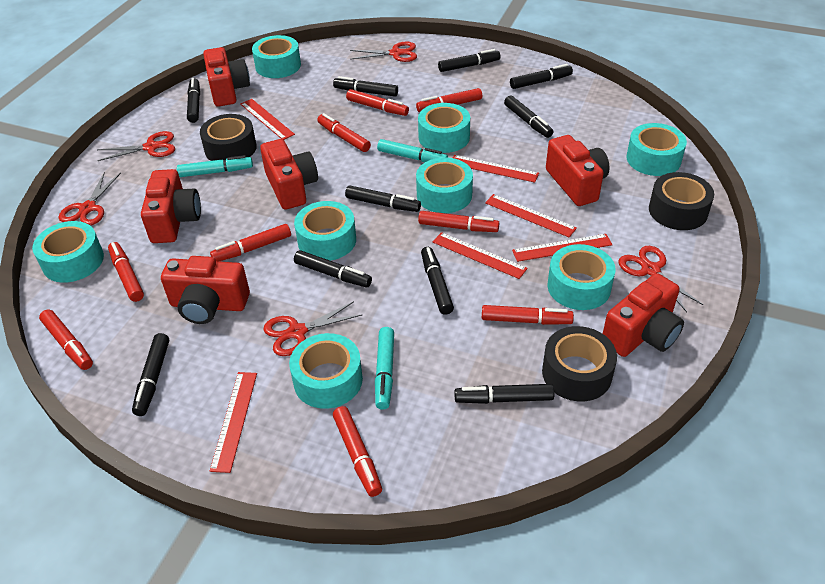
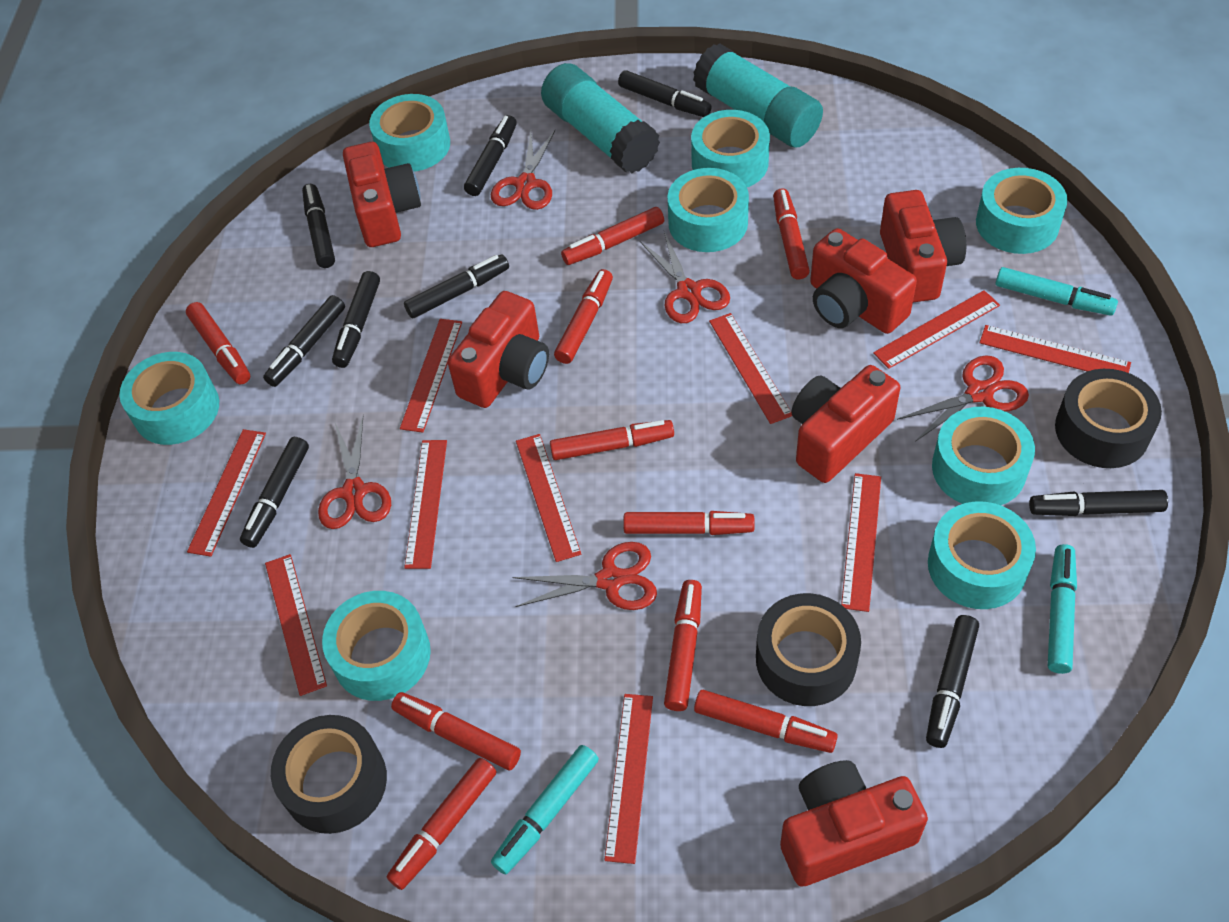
black marker: [132,333,169,416] [187,78,200,123] [294,250,372,288] [333,76,398,97] [345,186,421,212] [421,247,454,315] [438,49,501,72] [454,384,554,404] [504,96,553,138] [510,64,573,89] = 10 -> [240,437,309,548] [263,295,345,387] [302,184,335,268] [332,271,380,368] [404,255,509,318] [464,115,517,196] [618,70,712,117] [926,615,979,748] [1029,490,1168,516] = 9
red marker: [39,309,93,370] [108,242,144,302] [210,224,291,261] [317,113,371,152] [333,406,382,497] [346,89,409,116] [416,88,482,112] [418,211,499,232] [482,305,574,325] = 9 -> [186,302,250,384] [387,758,497,890] [391,692,521,770] [550,420,674,460] [554,269,613,364] [561,207,664,265] [623,511,755,535] [664,580,702,711] [694,690,838,753] [773,188,810,279] = 10
red ruler: [210,372,257,473] [240,99,295,140] [433,232,528,279] [453,155,539,183] [485,194,577,237] [512,234,612,262] = 6 -> [187,429,266,557] [265,554,327,696] [400,319,462,433] [404,440,447,569] [516,434,581,562] [604,694,653,864] [709,313,792,424] [841,473,881,612] [873,290,1000,369] [979,325,1131,373] = 10
turquoise glue stick: none = 0 -> [541,63,660,173] [693,43,823,148] = 2

